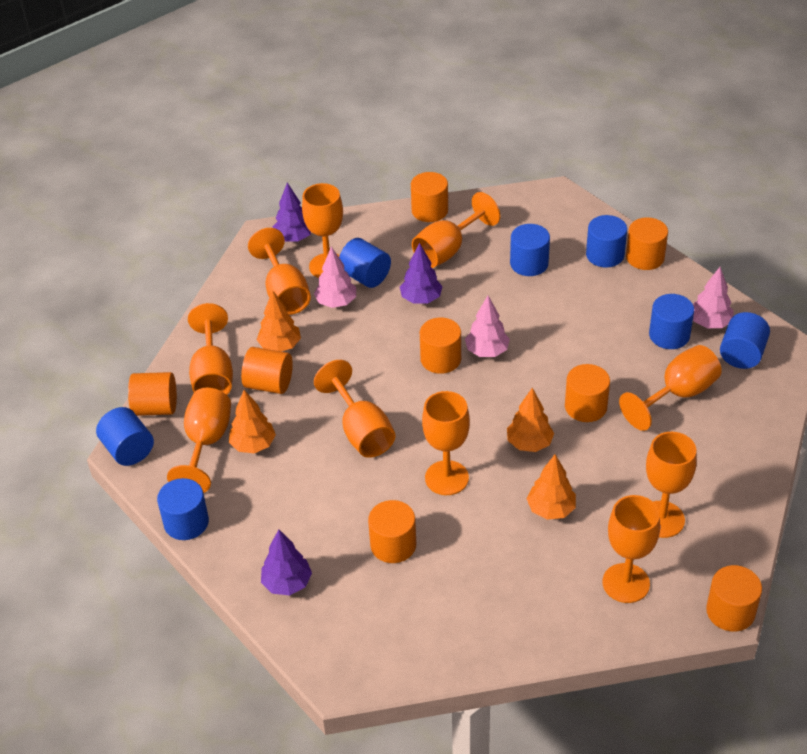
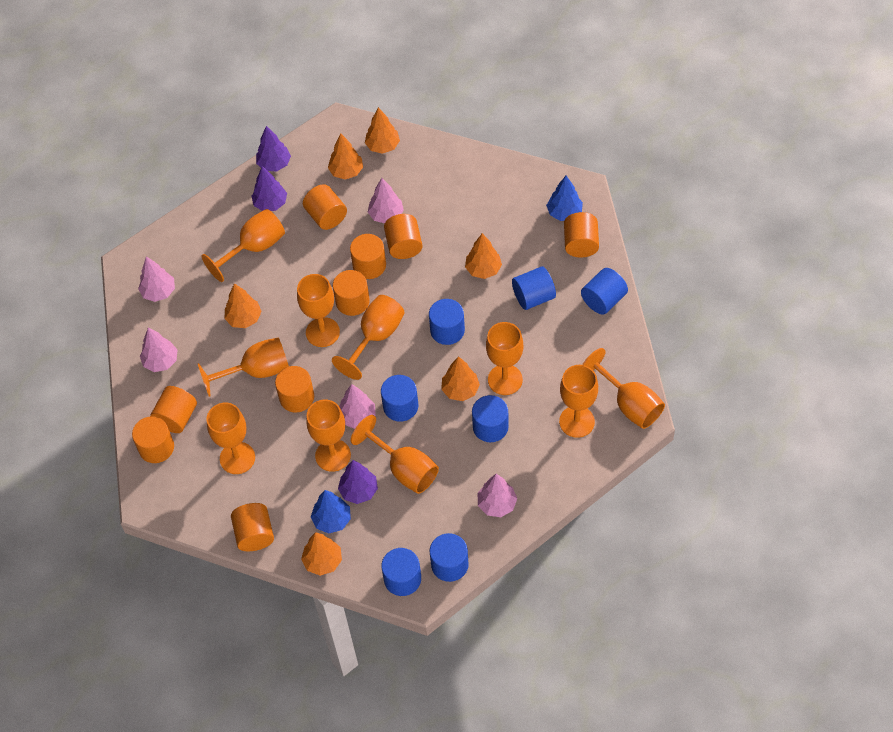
blue tree: none = 0 -> [311,490,351,534] [546,175,583,221] = 2
orange cylinder: [128,372,177,416] [241,347,293,394] [368,500,416,563] [411,172,448,222] [420,317,461,374] [565,364,610,422] [626,217,668,270] [706,565,762,632] = 8 -> [132,416,174,463] [150,386,197,433] [231,503,274,551] [275,366,314,413] [303,184,347,230] [333,270,370,316] [350,234,386,279] [384,214,423,259] [564,212,599,258] = 9
orange tree: [229,390,276,453] [257,290,301,351] [507,388,554,452] [527,454,576,520] = 4 -> [225,283,262,328] [301,532,342,576] [328,133,363,179] [365,107,400,154] [441,356,480,401] [465,233,502,279] = 6
pink tree: [314,246,356,308] [465,296,510,357] [693,267,733,328] = 3 -> [138,257,175,302] [140,328,178,372] [339,384,376,429] [368,178,404,223] [478,474,517,517] = 5

